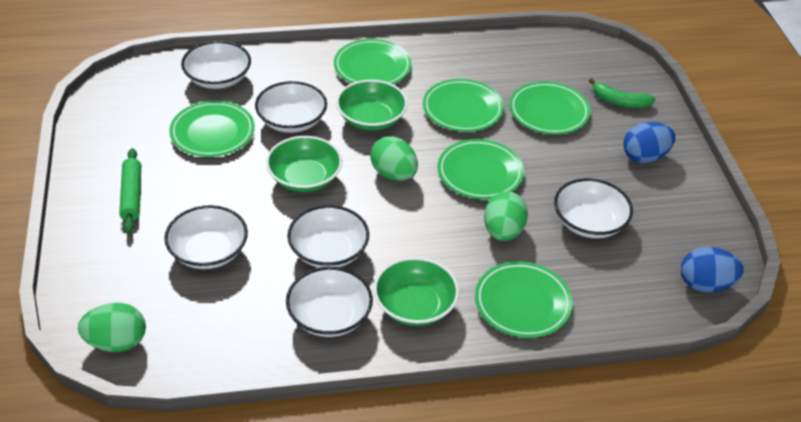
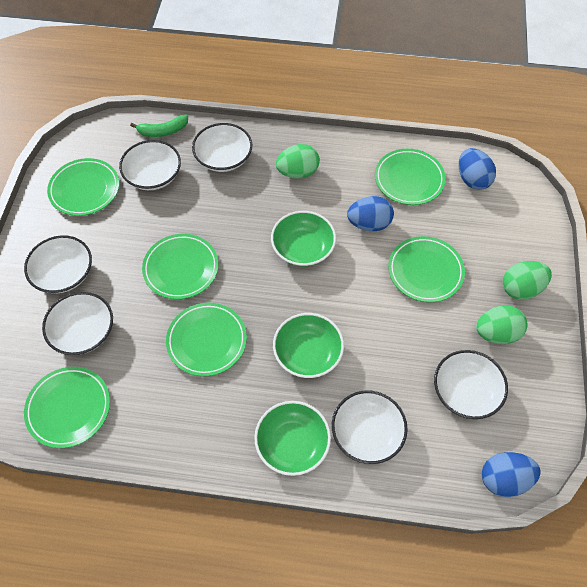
blue egg: [623,122,675,163] [681,247,744,292] = 2 -> [347,196,394,231] [459,148,496,190] [482,452,541,497] = 3
green rolling pin: [119,148,141,233] = 1 -> none = 0

